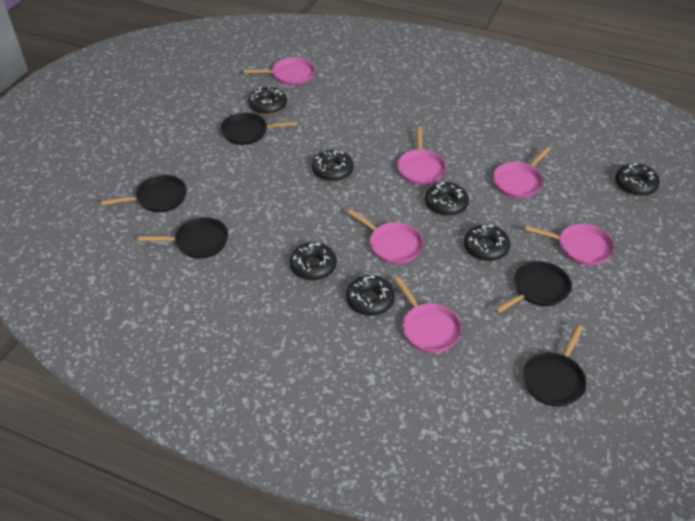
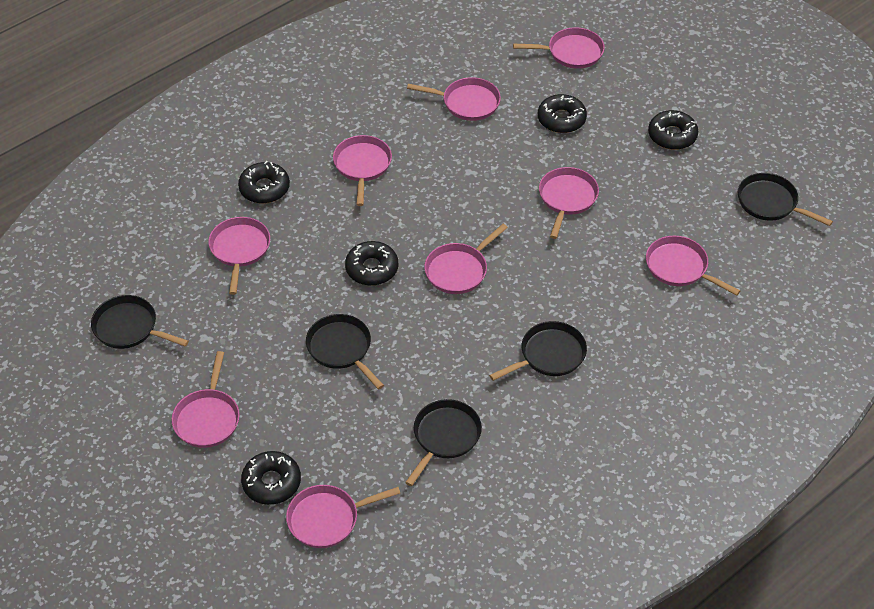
black donut: [249,87,287,115] [290,242,337,281] [312,150,354,182] [346,275,395,316] [425,182,469,216] [464,224,510,261] [615,163,660,196] = 7 -> [238,161,290,203] [241,451,301,505] [345,241,398,286] [538,94,587,133] [648,110,698,150] = 5
pink pan: [244,57,315,85] [347,209,424,264] [395,277,462,353] [397,127,446,185] [493,146,551,198] [525,224,614,265] = 6 -> [172,351,240,448] [208,217,270,295] [286,485,400,548] [333,135,392,206] [407,77,501,121] [424,224,508,294] [513,27,605,69] [539,167,599,239] [646,236,740,296] = 9

